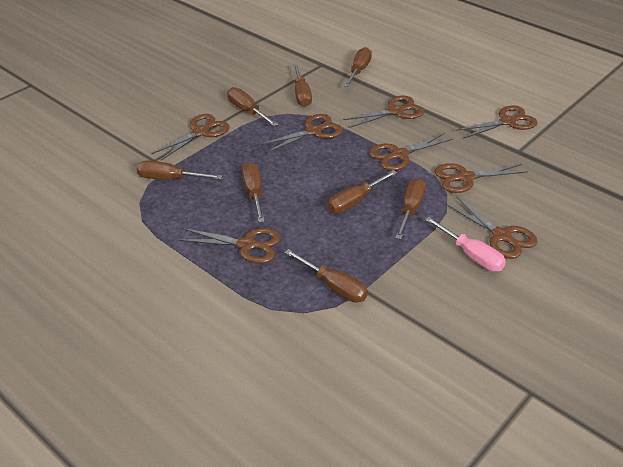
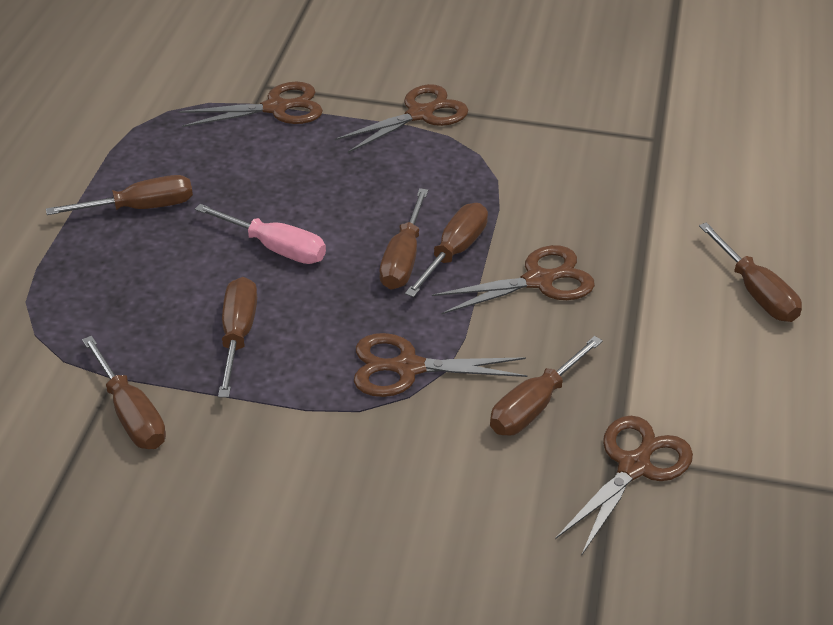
brown scissors: [151,114,229,160] [178,228,281,264] [260,114,343,153] [343,96,424,128] [369,133,453,171] [435,163,528,193] [446,197,538,259] [456,106,538,139] = 8 -> [179,82,323,127] [335,84,468,153] [354,333,527,397] [432,245,595,315] [555,416,693,556] = 5
brown screwdriver: [137,160,222,180] [227,87,278,126] [242,162,265,222] [284,249,368,302] [293,64,312,107] [328,170,397,214] [344,47,372,87] [395,178,426,240] = 8 -> [46,175,193,215] [82,336,166,449] [218,277,257,398] [380,188,428,289] [405,203,488,297] [490,336,603,435] [699,223,802,322] = 7

